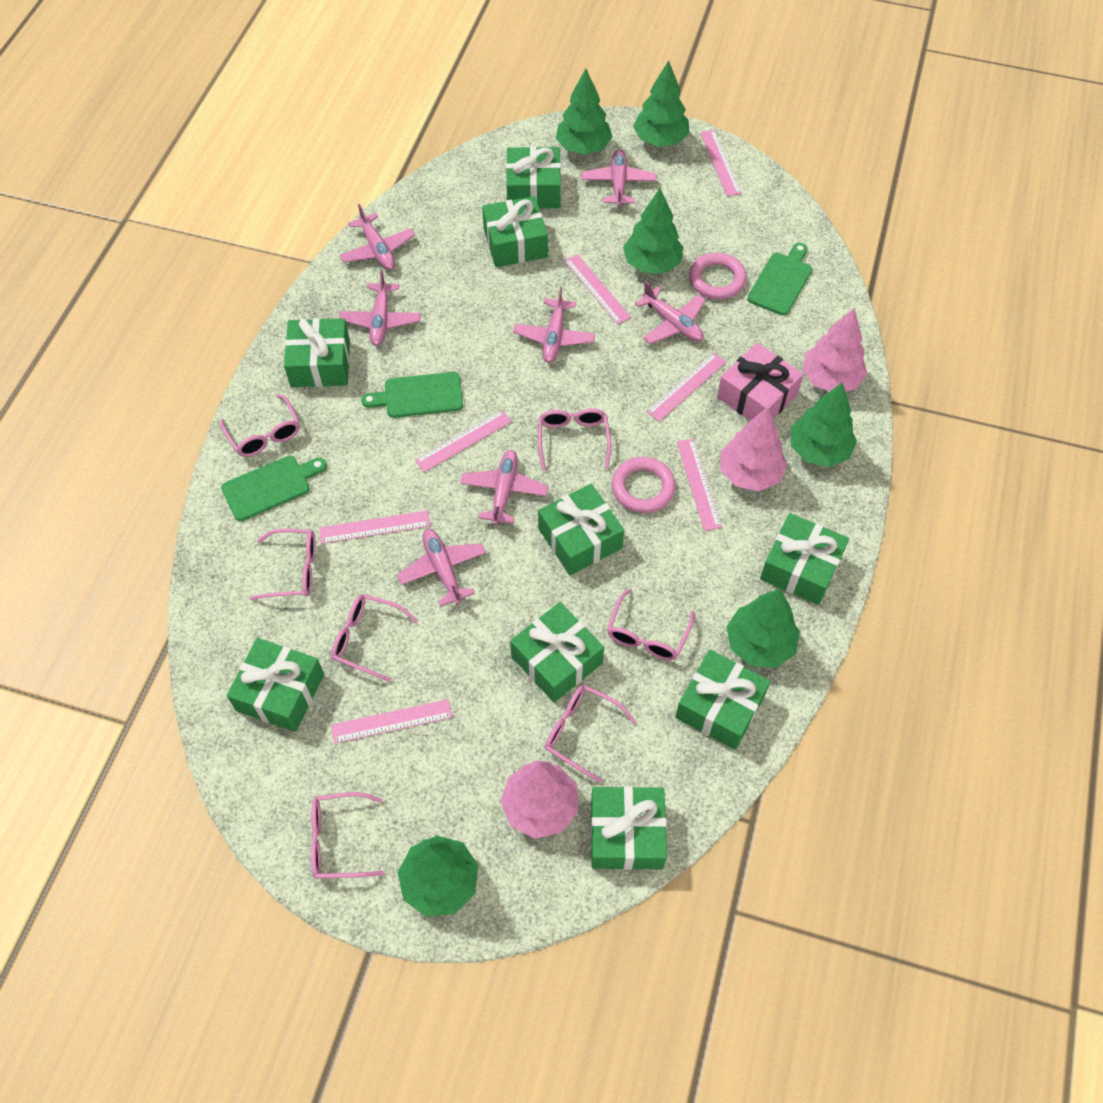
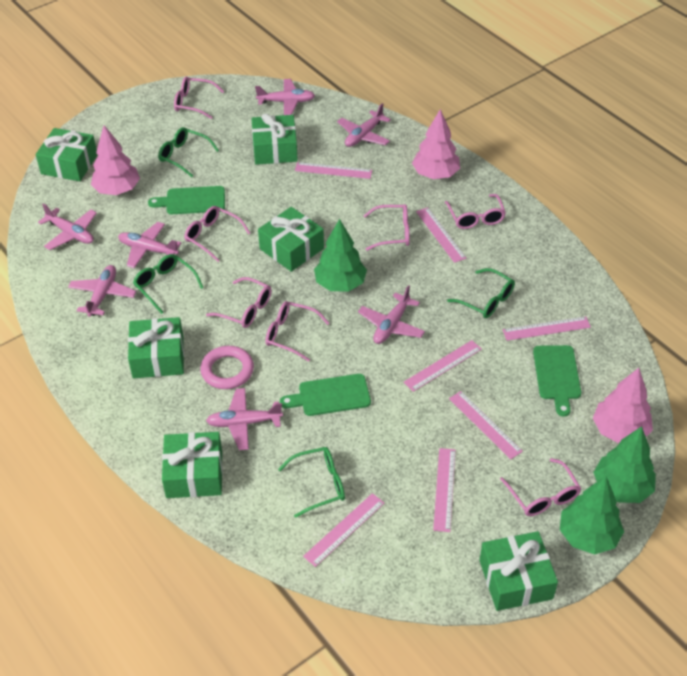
green gift: [227,638,324,732] [284,318,350,387] [482,196,548,267] [506,146,561,208] [510,602,604,702] [538,484,624,575] [591,786,667,870] [675,650,771,750] [760,513,849,605] = 9 -> [36,128,97,181] [128,317,184,378] [162,432,223,498] [251,114,298,165] [258,207,324,272] [479,531,558,611] = 6
green glasses: none = 0 -> [133,254,204,314] [158,127,219,177] [278,447,345,518] [447,268,515,318] = 4
green tree: [398,835,478,917] [556,69,612,155] [623,188,683,273] [633,60,690,147] [727,588,800,668] [791,383,857,467] = 6 -> [314,219,367,292] [560,476,624,554] [593,426,656,503] = 3
pink gift: [717,343,804,421] = 1 -> none = 0
pink ring: [612,457,676,513] [689,253,747,300] = 2 -> [200,346,254,389] = 1

